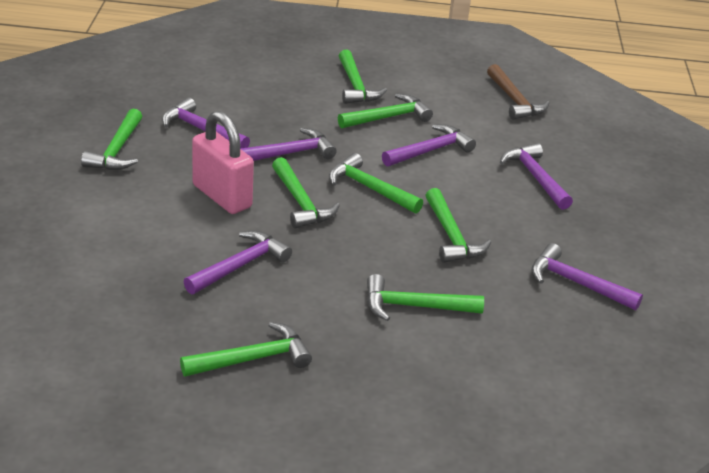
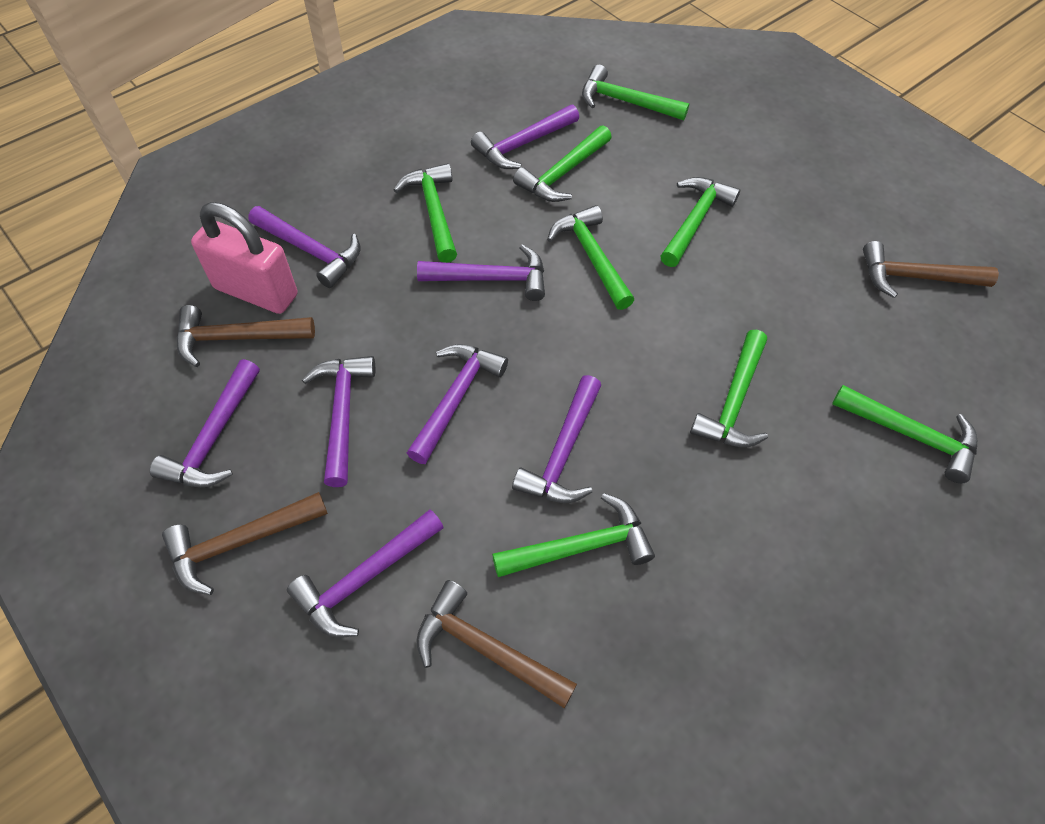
brown hammer: [487,64,549,120] = 1 -> [162,492,328,595] [176,305,315,367] [416,580,577,708] [863,241,999,298] = 4
purple hammer: [162,97,250,149] [184,231,292,294] [241,128,337,161] [382,124,476,166] [500,143,573,210] [532,243,643,310] = 6 -> [150,359,260,487] [248,206,360,288] [287,509,444,638] [302,356,375,487] [407,344,508,464] [417,244,545,301] [471,105,579,169] [512,375,601,503] = 8

